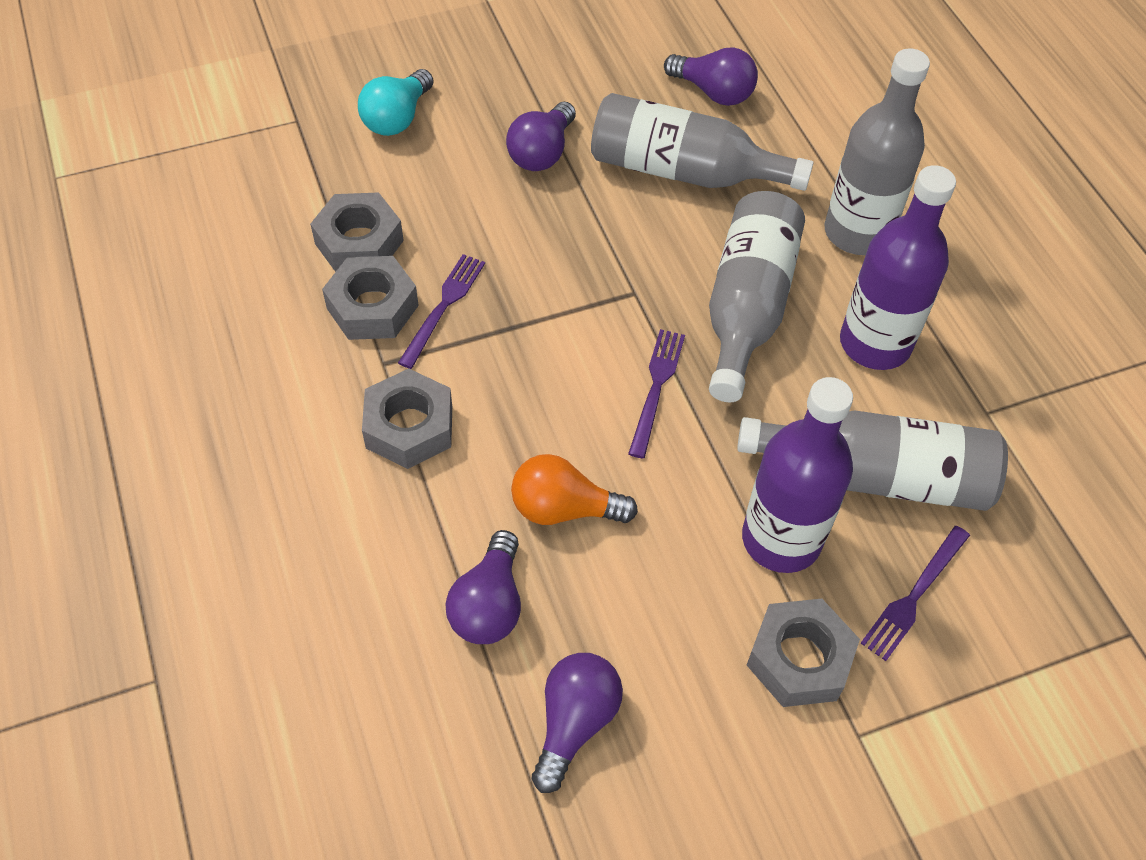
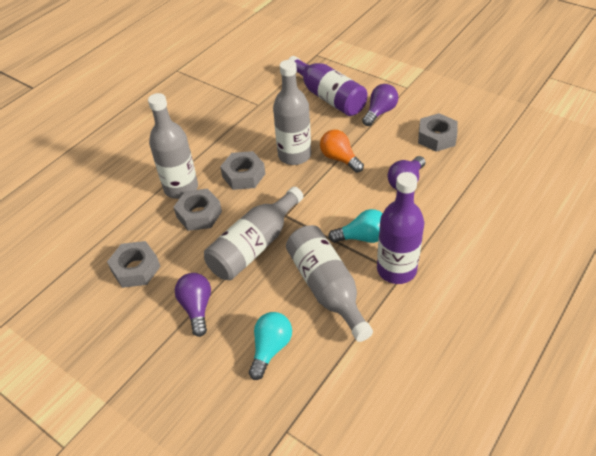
purple fork: [398,254,485,369] [628,329,685,459] [861,526,970,661] = 3 -> none = 0
purple light bulb: [446,530,521,644] [506,102,576,171] [532,653,623,793] [664,47,758,106] = 4 -> [175,273,211,337] [362,84,398,126] [388,156,425,190] = 3
turquoise light bulb: [358,69,434,136] = 1 -> [249,312,292,380] [328,209,383,243] = 2

